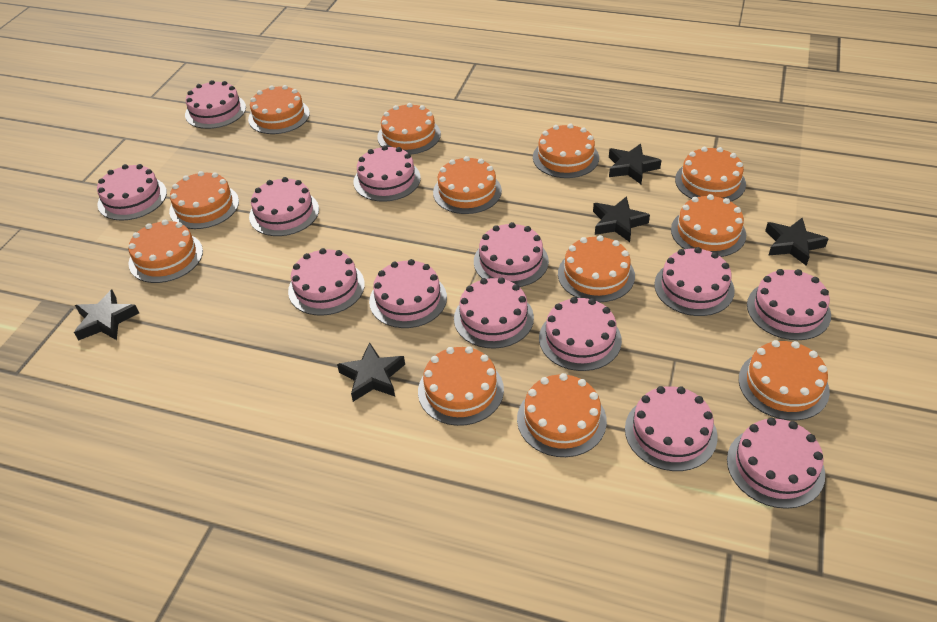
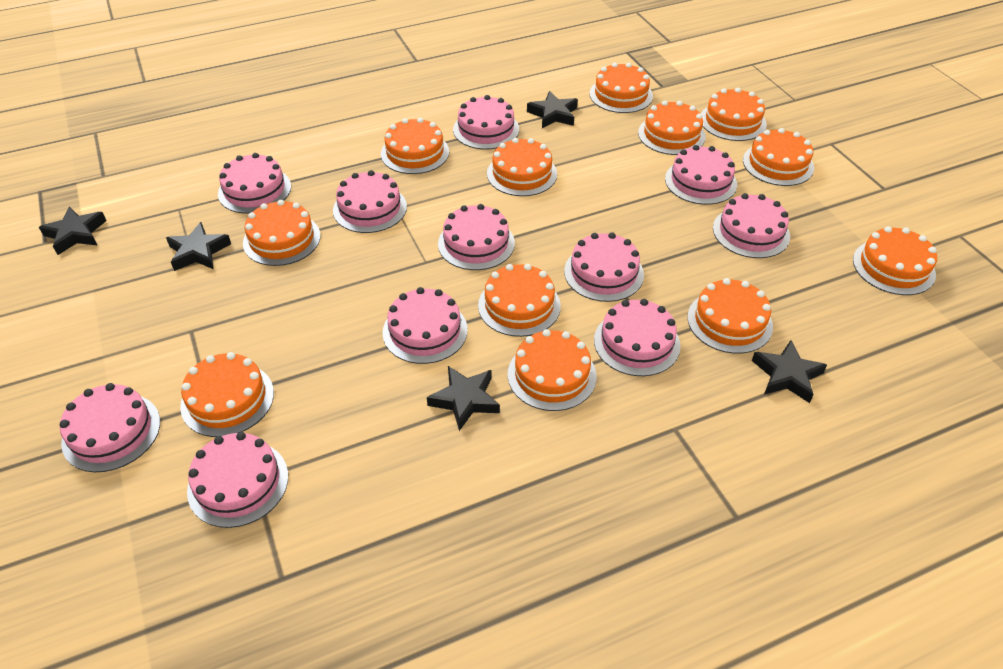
pink cake: [97,164,167,221] [185,80,246,129] [249,177,319,236] [288,248,365,316] [354,145,421,202] [369,259,447,328] [454,277,534,349] [474,222,549,287] [539,297,622,371] [625,386,718,471] [654,247,735,316] [727,418,825,509] [747,269,831,340] = 13 -> [60,383,160,472] [187,432,288,528] [218,153,291,214] [333,170,407,233] [383,287,468,364] [438,204,515,270] [453,95,519,149] [564,232,644,302] [594,299,681,376] [665,145,737,205] [713,193,790,258] = 11

